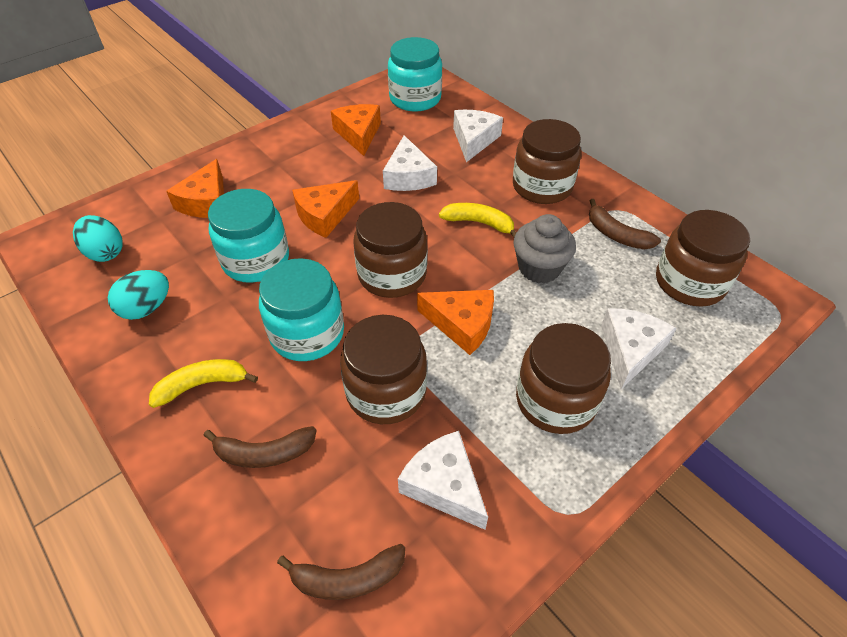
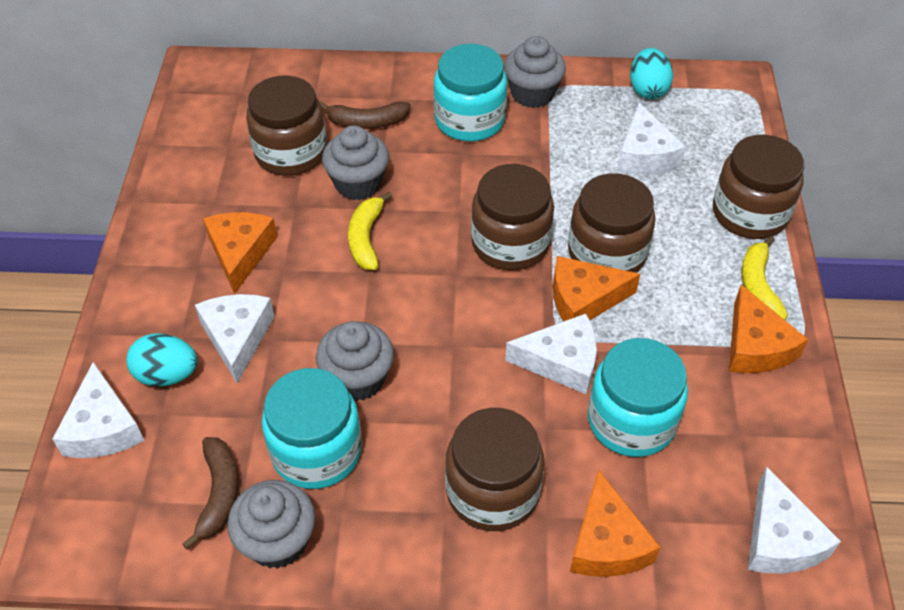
brown banana: [203,426,317,468] [277,544,405,600] [589,199,661,249] = 3 -> [182,437,239,550] [320,101,411,129] = 2
grey cupcake: [513,214,576,283] = 1 -> [228,480,315,569] [316,321,394,401] [322,125,389,200] [504,36,566,108] = 4
white cheese: [383,135,437,191] [398,431,488,530] [453,110,503,162] [601,308,676,389] = 4 -> [52,362,144,458] [195,294,275,383] [505,314,597,394] [617,103,686,174] [748,467,841,574] = 5

